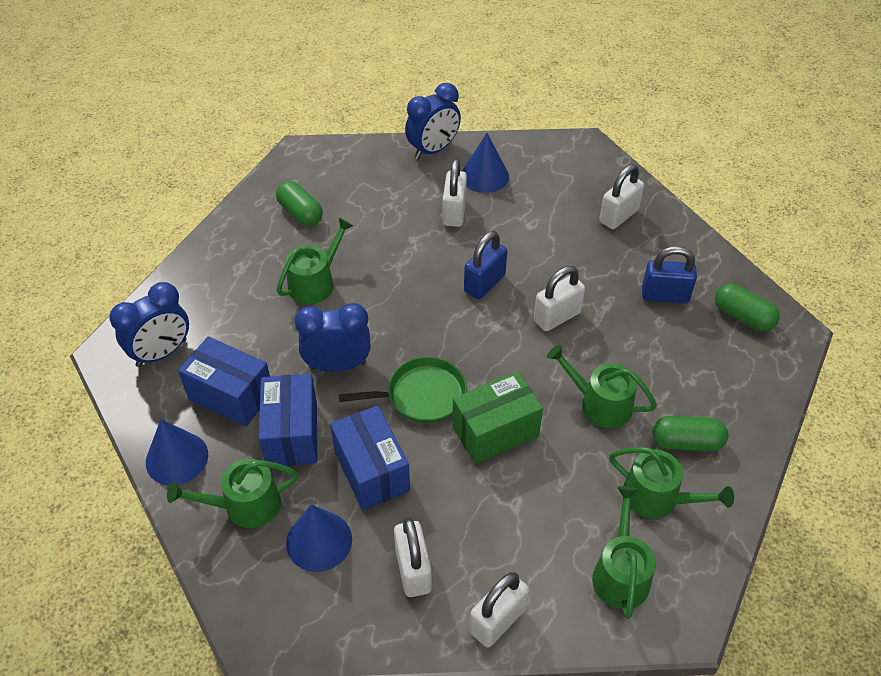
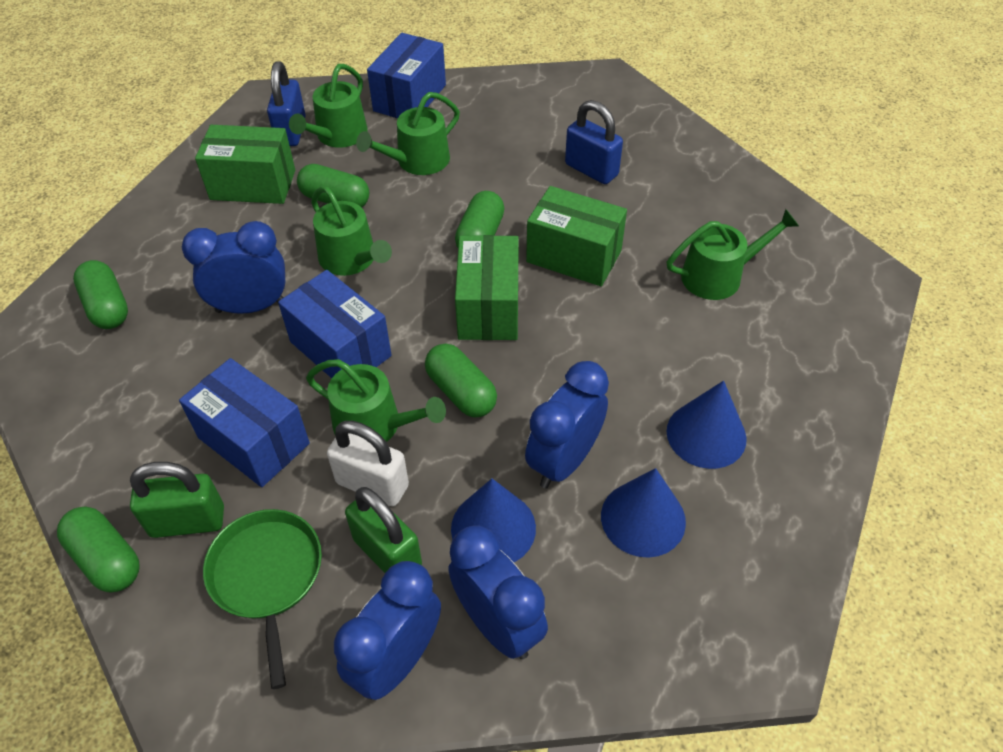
blue clock: [109,282,189,367] [295,303,371,372] [405,83,461,159] = 3 -> [182,221,285,314] [334,561,441,700] [448,525,548,659] [525,361,609,488] = 4
green box: [452,371,543,464] = 1 -> [195,125,295,204] [455,235,519,340] [526,186,627,286] = 3
green capsule: [276,181,323,226] [652,416,728,451] [715,284,780,331] = 3 -> [57,506,140,592] [73,260,128,329] [297,164,369,207] [425,343,497,417] [455,191,505,248] = 5
green padlock: none = 0 -> [130,462,224,538] [345,487,422,573] = 2
white padlock: [394,517,432,597] [443,159,467,227] [469,572,529,648] [534,266,585,331] [599,164,644,229] = 5 -> [327,421,409,506] = 1

